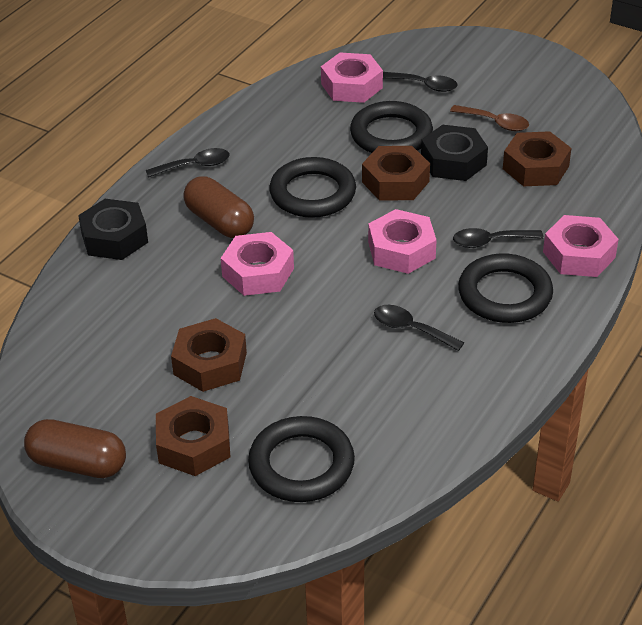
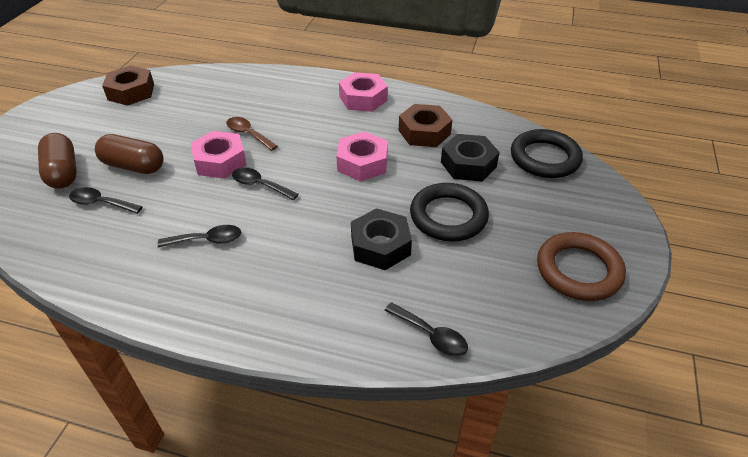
black ring: [248,416,355,502] [269,157,356,218] [350,101,433,153] [458,253,553,323] = 4 -> [410,183,489,241] [511,129,583,178] = 2
brown nut: [156,396,230,476] [171,318,247,392] [362,146,430,200] [503,131,571,186] = 4 -> [102,65,154,106] [399,104,452,147] = 2
brown ring: none = 0 -> [537,232,626,301] = 1
pink nut: [221,232,294,296] [321,52,383,103] [368,209,437,274] [543,215,619,277] = 4 -> [190,131,247,179] [336,131,388,181] [339,72,388,112] = 3

